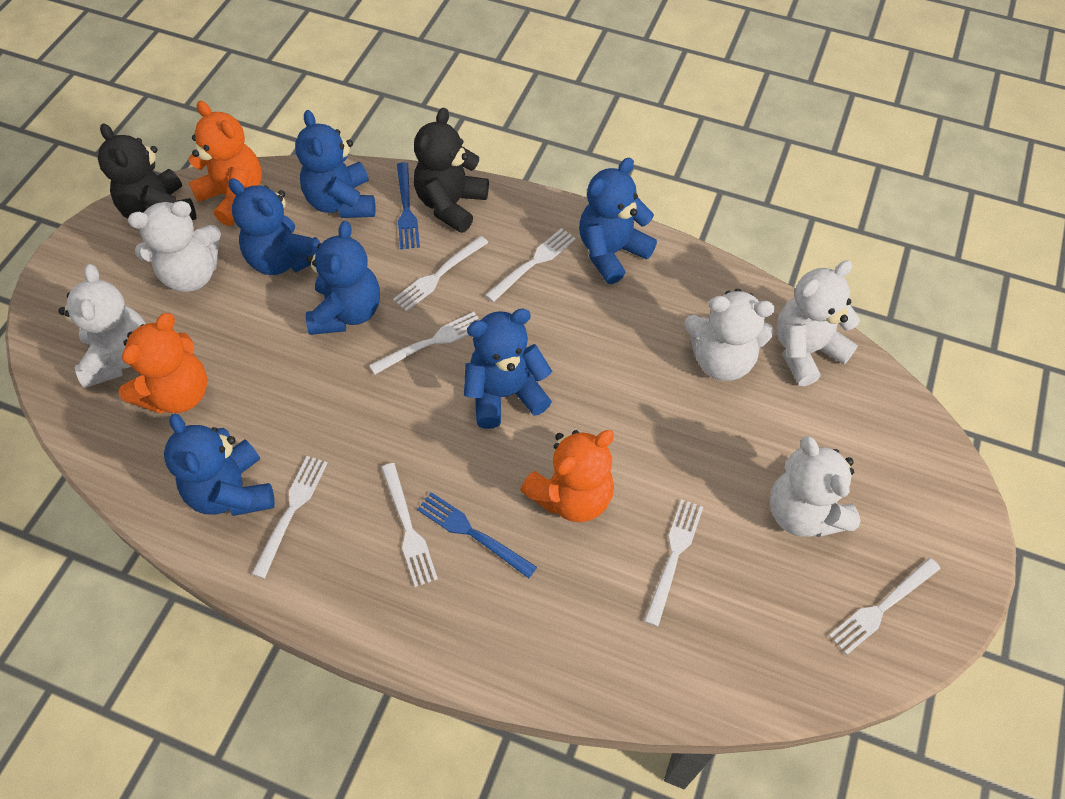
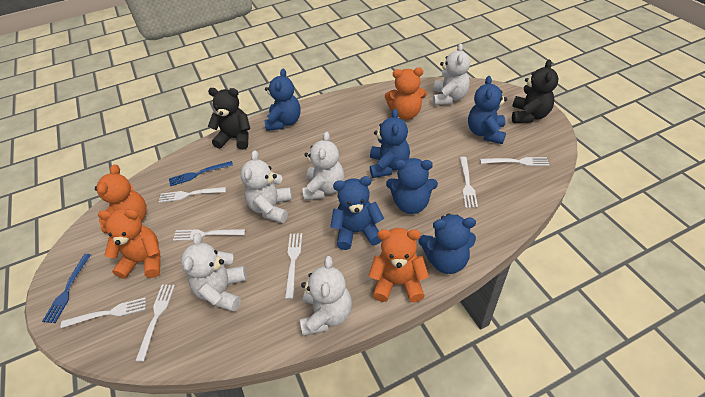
orange teddy bear: [118,313,207,414] [188,101,262,226] [520,430,614,522] = 3 -> [95,164,147,233] [98,209,160,279] [369,228,429,302] [385,68,427,120] = 4

